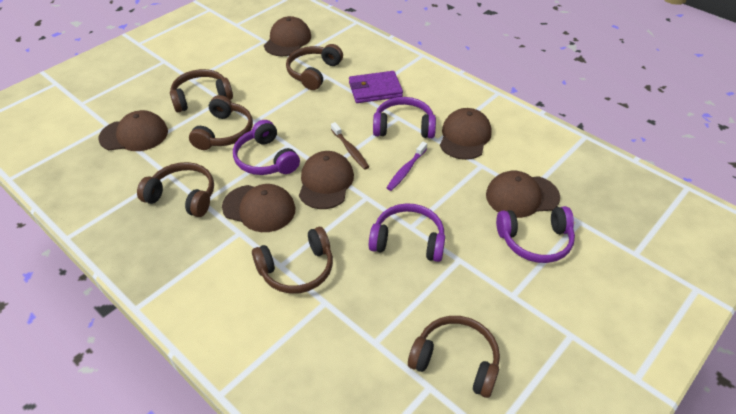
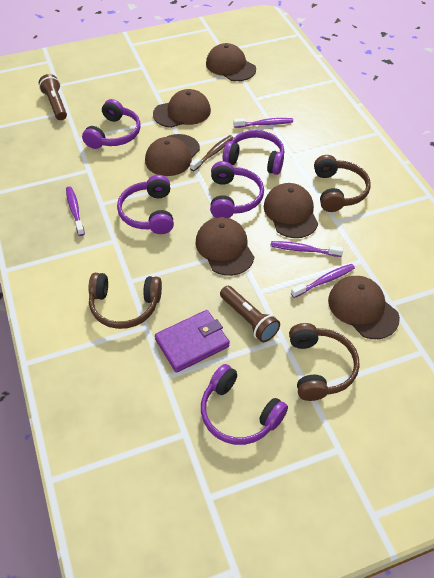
brown flashlight: none = 0 -> [39,74,67,120] [220,286,280,342] = 2
brown headphones: [137,162,214,217] [170,69,233,112] [189,95,253,150] [252,227,333,294] [286,44,343,90] [408,316,500,398] = 6 -> [88,273,162,329] [289,323,360,401] [314,155,371,212] = 3
purple headphones: [233,120,300,175] [369,203,445,262] [373,97,436,138] [496,206,575,263] = 4 -> [82,99,140,149] [117,175,174,234] [201,364,288,445] [210,161,264,218] [223,130,284,175] = 5
purple toothbrush: [387,142,427,191] = 1 -> [66,186,85,236] [233,118,293,128] [271,241,343,257] [291,264,355,298] = 4

